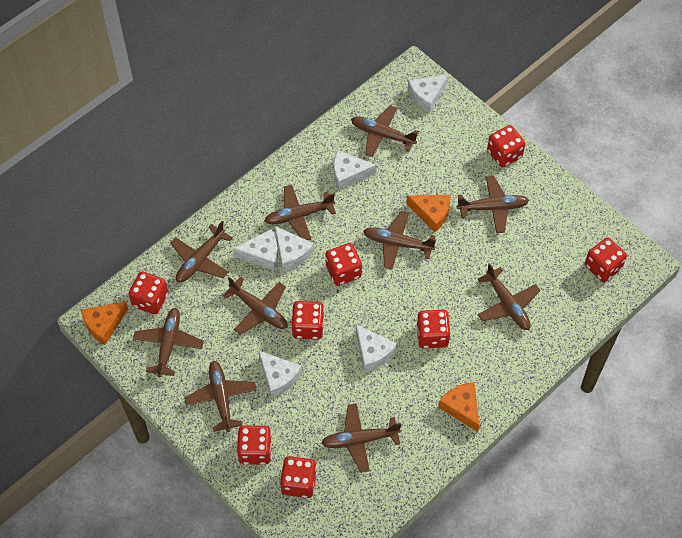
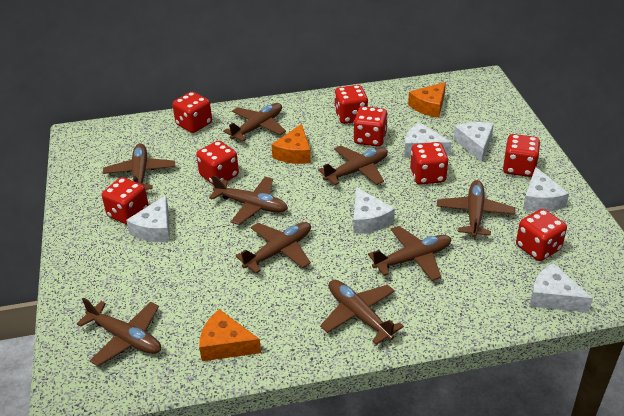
brown plane: [133,308,204,377] [170,222,232,283] [184,360,257,432] [222,277,288,335] [264,184,336,240] [321,403,401,473] [351,105,419,157] [363,211,436,269] [457,176,529,233] [478,263,541,330] = 10 -> [77,297,161,366] [103,143,175,190] [209,175,288,225] [223,103,286,141] [235,222,311,273] [318,146,388,185] [320,280,404,345] [368,226,451,281] [437,180,515,237] = 9

